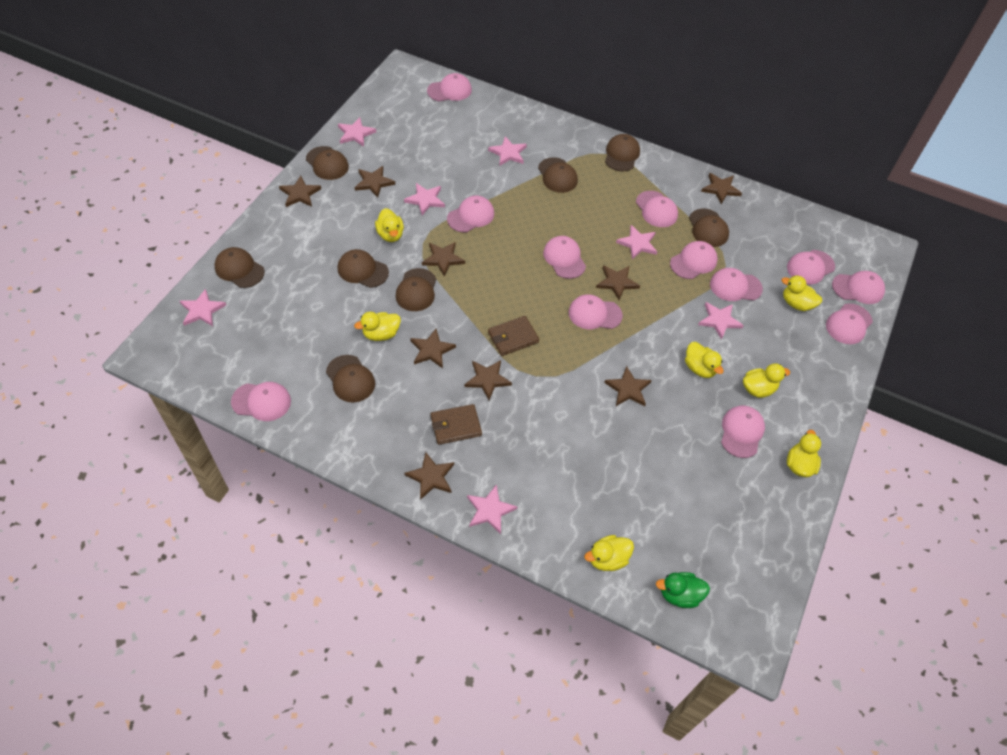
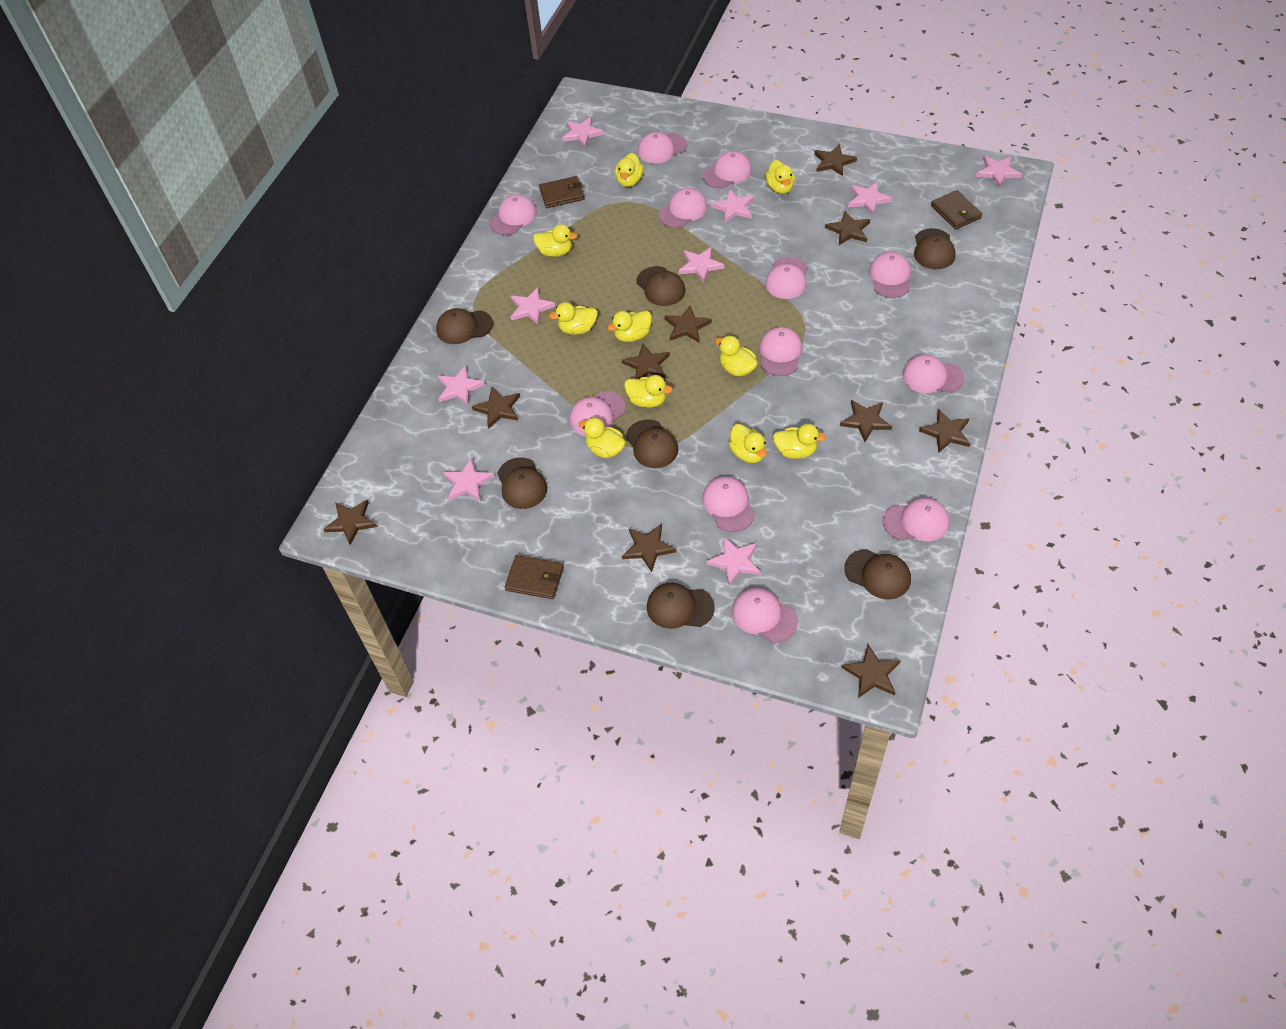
brown cap: [214,247,265,288] [306,146,349,180] [326,355,375,402] [338,249,389,288] [395,268,436,311] [538,157,578,193] [605,134,640,171] [689,209,729,247] = 8 -> [436,308,493,344] [497,458,547,509] [626,419,679,468] [637,266,686,306] [647,583,715,629] [844,549,911,599] [914,228,956,269] = 7
brown star: [279,176,321,207] [355,166,395,198] [404,452,454,500] [410,329,456,368] [422,242,465,277] [464,360,512,400] [596,265,640,300] [604,366,652,406] [701,173,742,204] = 9 -> [323,500,377,545] [472,387,520,429] [622,344,670,379] [622,524,676,572] [664,306,712,342] [814,144,857,176] [825,211,870,245] [840,400,892,442] [842,645,901,698] [919,409,971,453] = 10
brown wallet: [431,404,482,445] [488,316,539,356] = 2 -> [505,555,564,599] [539,176,585,208] [931,190,982,230] = 3
green duck: [656,572,710,608] = 1 -> none = 0
pink star: [180,289,226,326] [338,117,376,147] [404,183,445,215] [467,484,518,534] [488,136,527,166] [616,225,657,259] [698,302,744,340] = 7 -> [438,365,485,405] [443,458,495,501] [511,287,555,325] [562,117,604,148] [679,247,724,283] [706,537,761,586] [711,189,754,222] [848,182,892,215] [976,156,1022,188] = 9
yellow duck: [354,312,401,341] [375,208,404,242] [584,535,634,571] [685,342,724,378] [743,363,790,398] [782,275,822,311] [787,430,821,477] = 7 -> [533,224,577,257] [549,302,598,335] [578,417,626,458] [607,311,652,342] [615,153,644,187] [624,375,672,408] [715,335,758,377] [729,424,767,463] [765,160,795,194] [773,424,827,459] = 10

